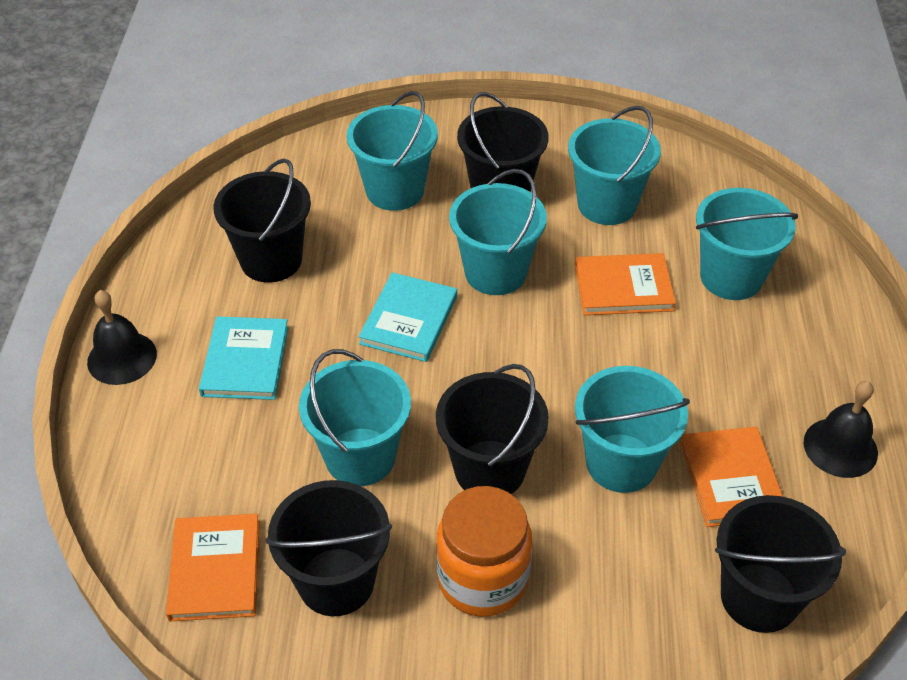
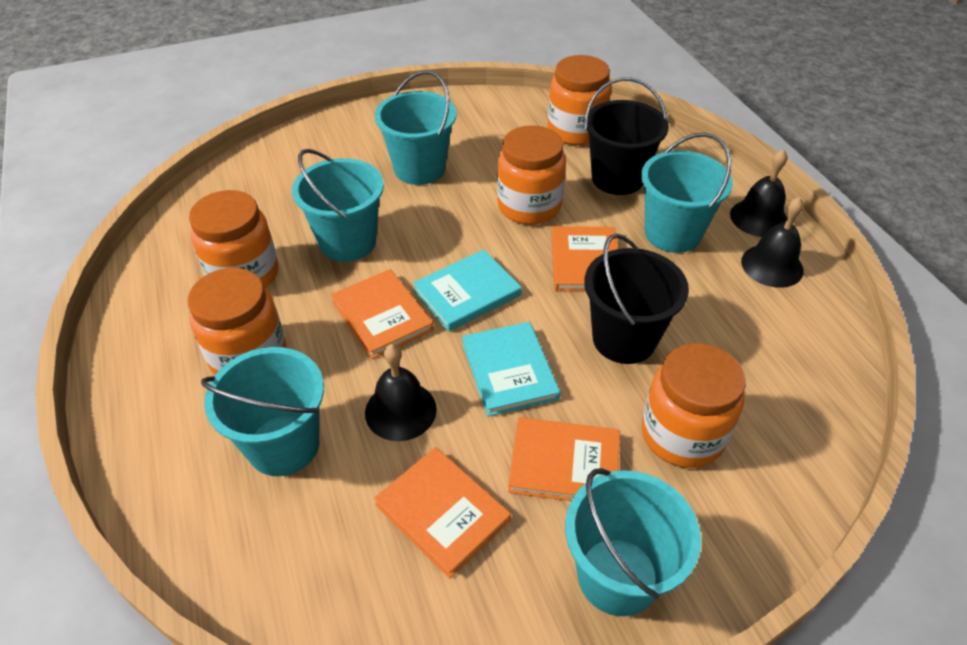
black bell: [87,290,157,385] [804,381,878,478] = 2 -> [365,344,437,441] [730,149,788,237] [741,197,804,288] = 3
black bucket: [213,158,311,283] [266,480,392,616] [436,364,549,494] [457,92,549,192] [715,495,846,633] = 5 -> [584,234,689,364] [585,77,669,195] = 2
orange book: [166,514,260,622] [575,253,676,315] [680,427,783,527] = 3 -> [331,269,434,359] [374,447,511,579] [508,417,620,501] [551,226,618,292] = 4
orange jar: [436,486,532,617] = 1 -> [188,268,286,375] [189,190,279,288] [497,125,566,225] [548,55,612,145] [642,343,746,468] = 5
turquoise bucket: [299,349,411,486] [347,91,438,211] [449,169,547,295] [568,106,661,225] [575,366,690,493] [696,188,798,300] = 6 -> [201,347,324,476] [292,149,384,262] [375,71,457,185] [565,468,701,616] [641,133,733,253] = 5

